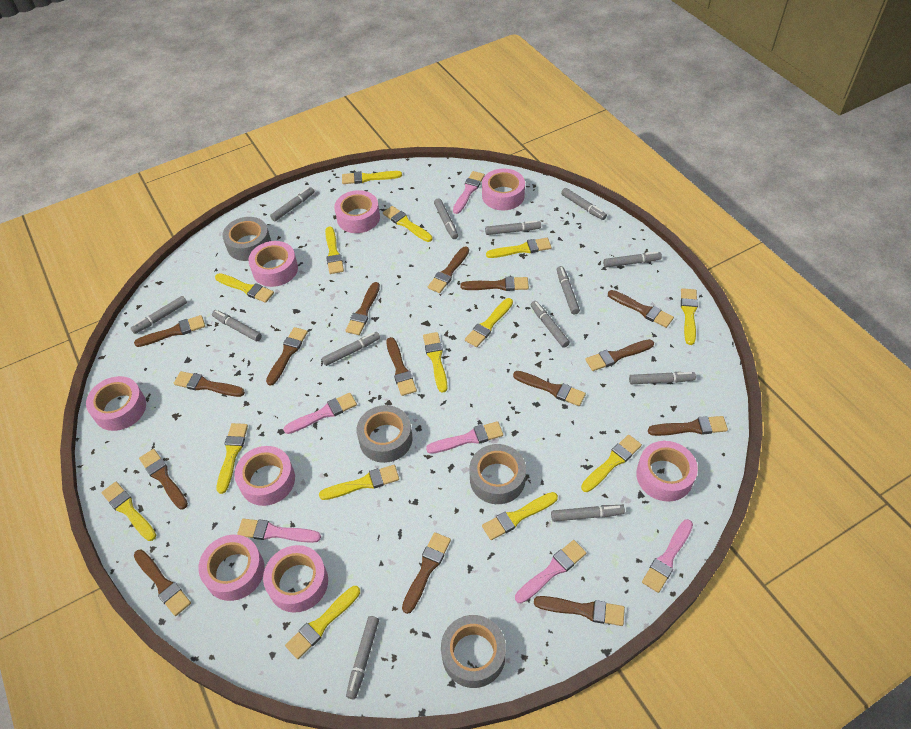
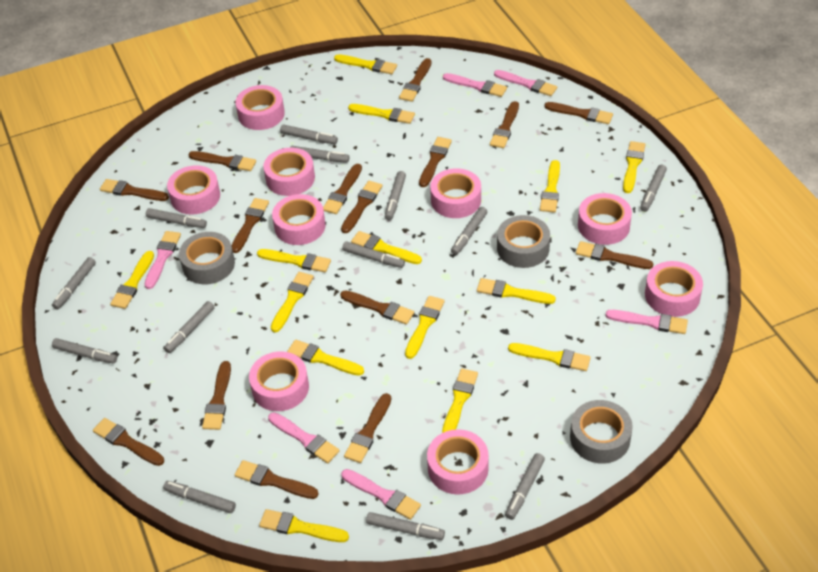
grey tape: [222,217,271,261] [357,405,413,463] [441,615,506,688] [469,444,526,504] = 4 -> [179,232,235,284] [497,215,550,268] [570,400,633,463] = 3
pink tape: [86,376,146,431] [198,535,265,601] [234,446,295,506] [248,241,298,287] [263,545,328,613] [334,190,380,233] [482,168,525,210] [636,441,698,502] = 8 -> [167,165,220,215] [235,85,285,130] [249,351,309,411] [263,148,315,196] [272,194,326,245] [427,429,489,495] [430,168,481,218] [578,193,632,245] [645,261,703,317] = 9

